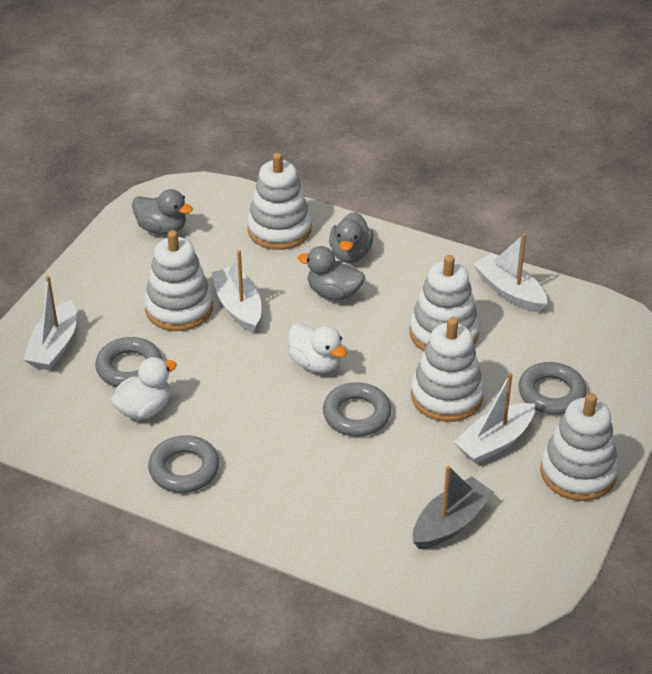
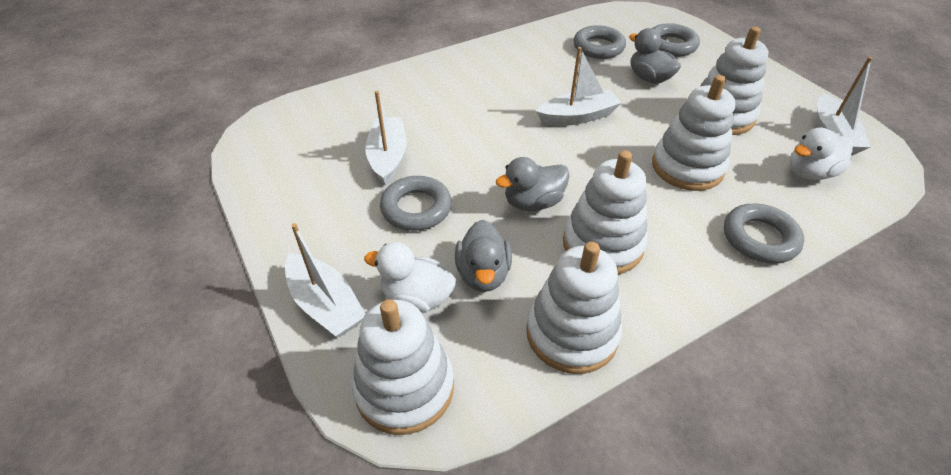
grey boat: [413,466,494,549] = 1 -> none = 0

